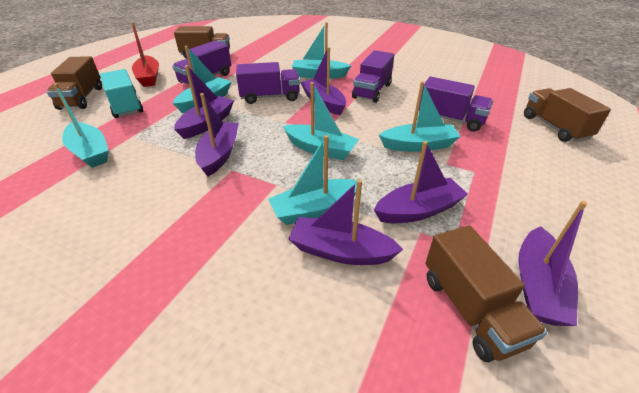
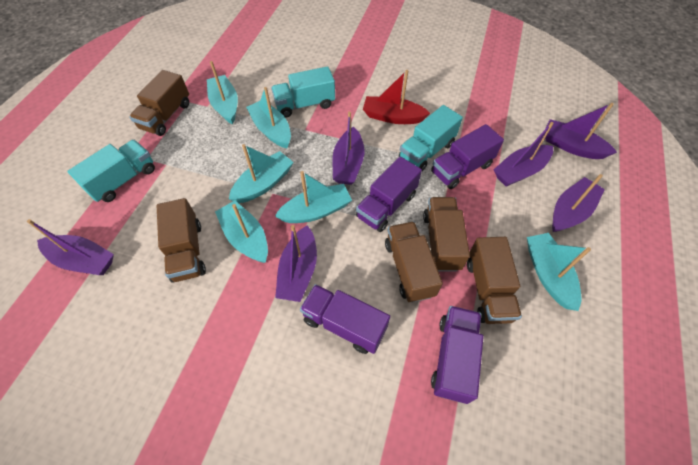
brown truck: [47,56,102,110] [174,26,230,58] [426,225,547,362] [524,88,611,142] = 4 -> [129,70,189,136] [156,198,206,283] [385,222,443,303] [423,197,470,272] [467,237,522,324] = 5
turquoise truck: [100,69,143,118] = 1 -> [67,140,155,202] [271,66,335,118] [399,105,463,171] = 3

